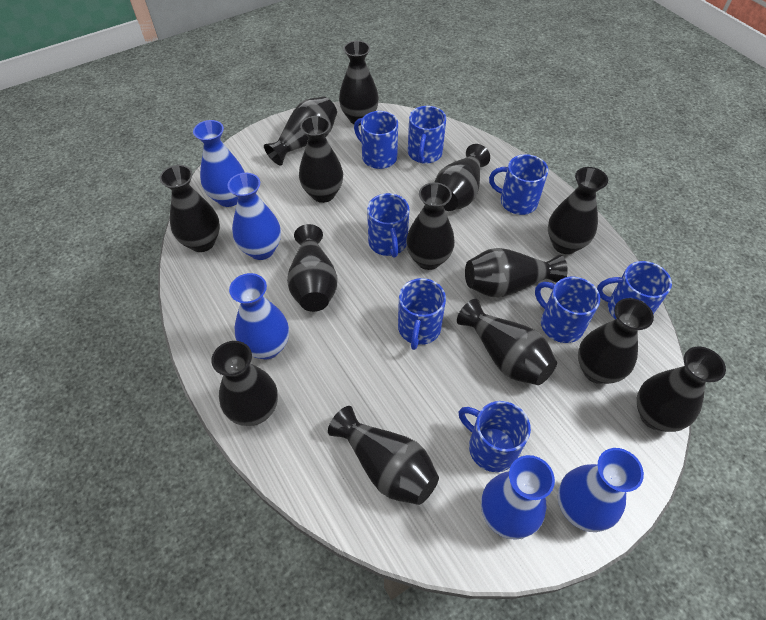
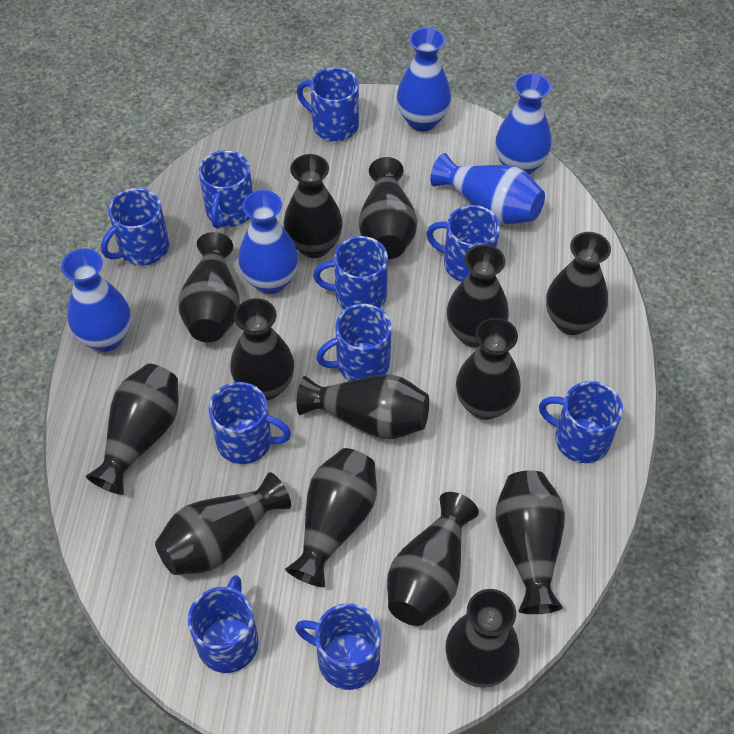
blue mug: [354,111,398,169] [367,193,409,258] [398,278,446,350] [408,106,446,164] [459,401,531,472] [489,154,548,215] [535,277,600,343] [597,261,672,319] = 8 -> [101,188,169,266] [188,575,258,673] [199,150,253,229] [209,382,291,464] [295,603,381,690] [297,67,359,141] [313,236,388,310] [316,304,391,381] [426,205,500,282] [539,381,623,463] = 10

